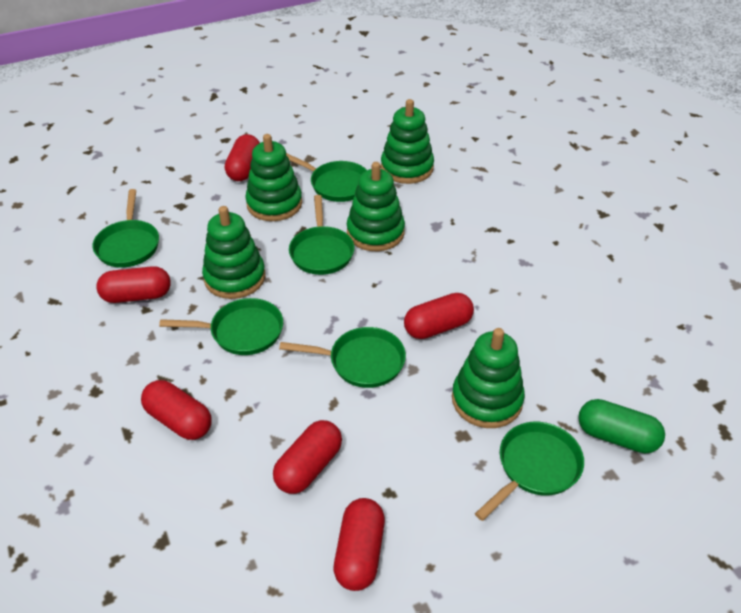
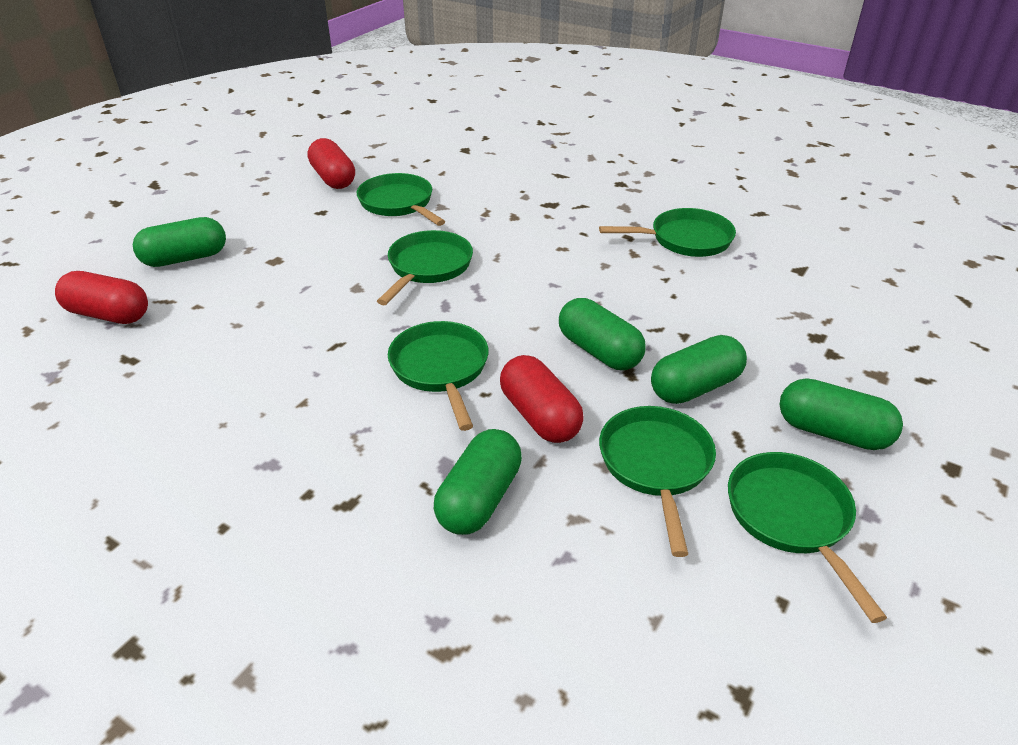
green capsule: [578,399,665,453] = 1 -> [133,217,226,267] [434,429,522,535] [559,298,646,370] [651,335,747,404] [779,378,903,450] = 5
green stacking toy: [202,206,265,299] [245,134,302,221] [347,162,405,251] [381,99,434,184] [452,328,525,428] = 5 -> none = 0
red capsule: [96,266,171,303] [141,380,212,440] [225,134,260,181] [273,420,342,494] [334,498,385,591] [404,293,474,339] = 6 -> [55,271,148,324] [308,138,355,189] [500,355,584,443] = 3

